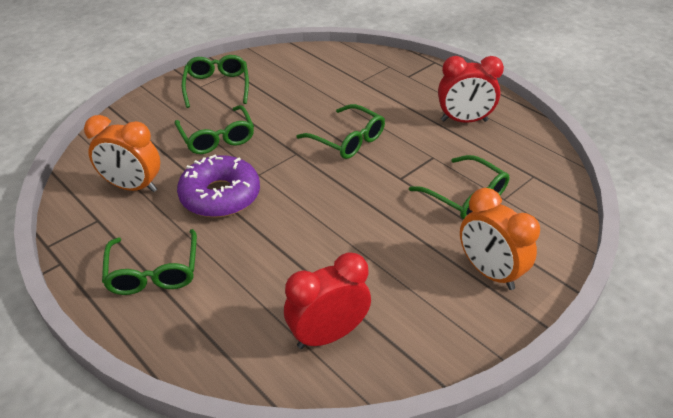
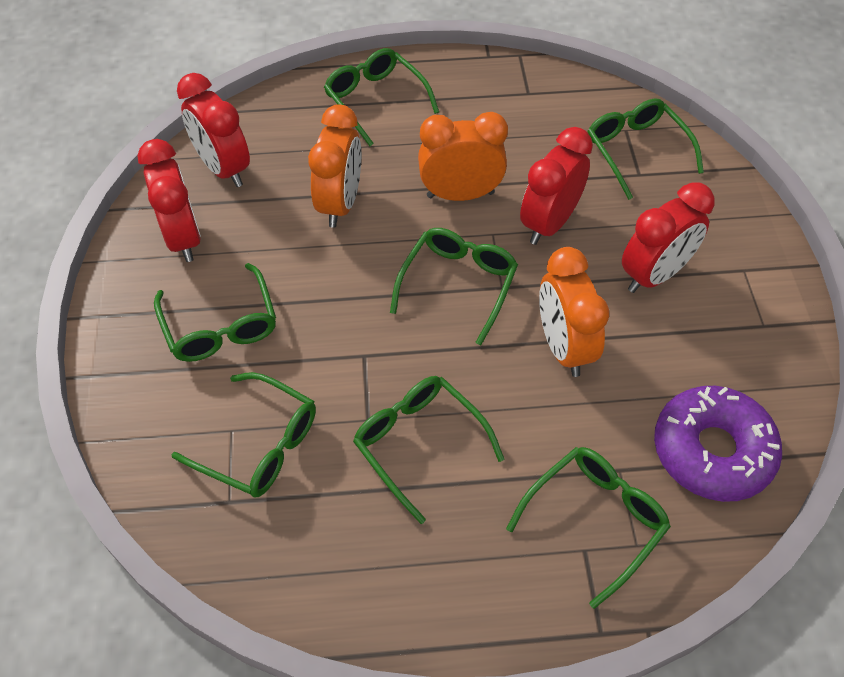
green glasses: [102,229,197,295] [175,105,254,154] [182,55,249,108] [296,104,385,159] [409,155,509,219] = 5 -> [154,263,276,362] [171,372,316,498] [324,48,439,146] [353,376,504,524] [390,228,518,346] [506,447,671,609] [588,98,704,200] = 7
orange clock: [84,115,160,192] [460,188,540,290] = 2 -> [308,105,361,228] [418,112,508,201] [539,247,609,377] = 3
red clock: [284,252,371,349] [438,56,504,123] = 2 -> [137,139,201,262] [177,73,250,187] [520,127,593,245] [622,182,714,293] = 4

